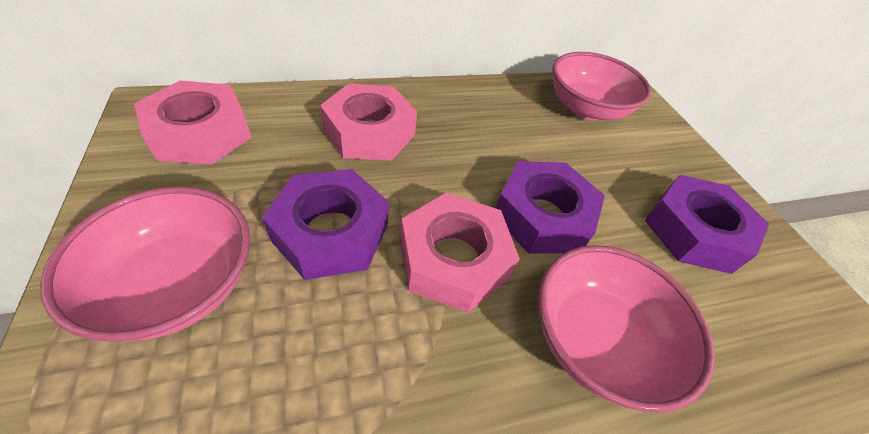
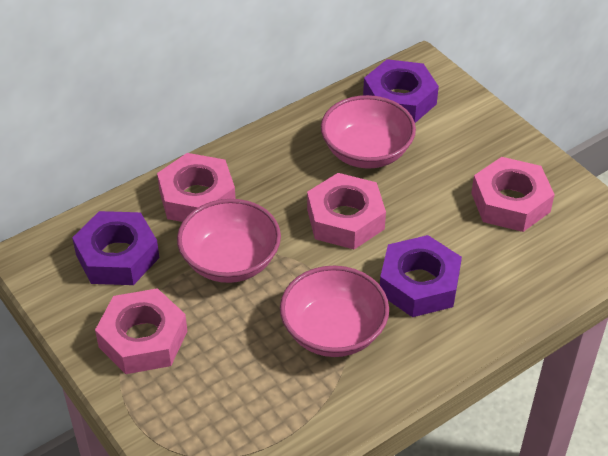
pink nut: [134,80,252,165] [320,83,417,160] [400,192,520,313] = 3 -> [95,288,187,374] [157,153,236,222] [307,173,386,249] [471,157,555,232] = 4

